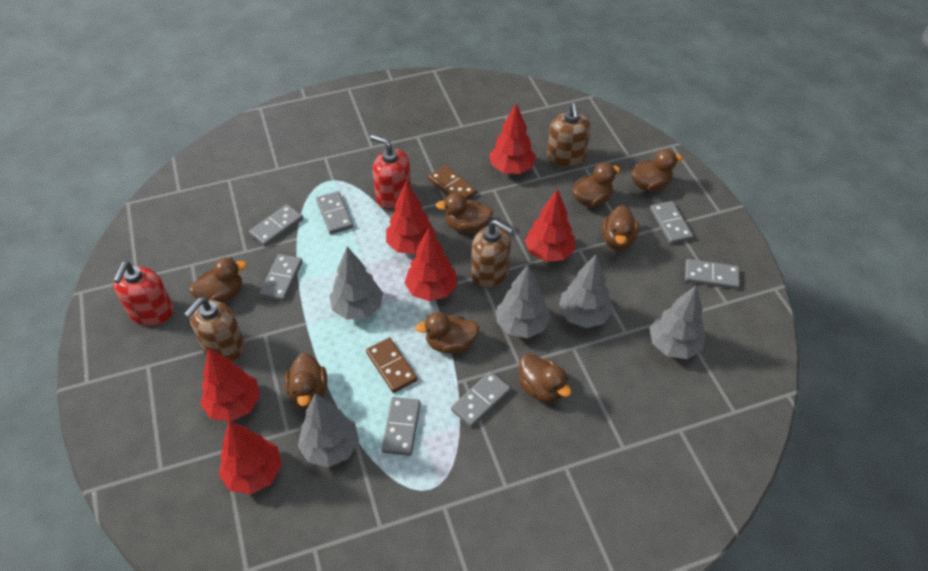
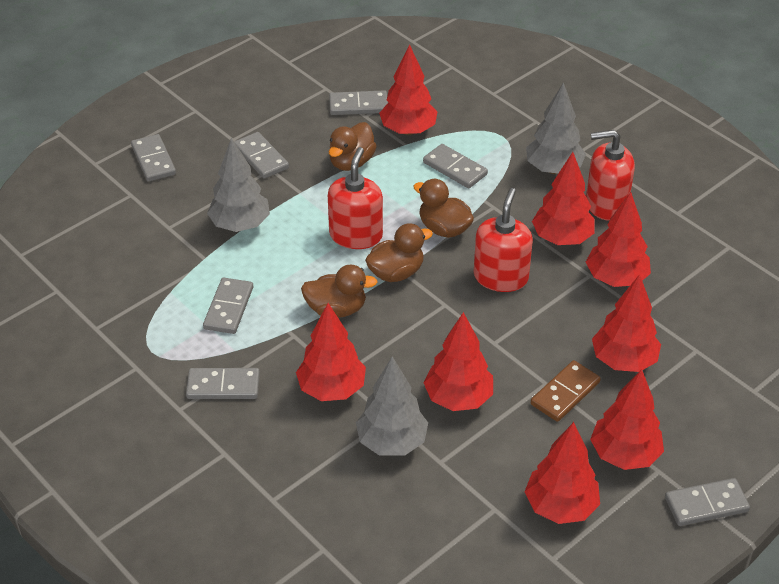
brown domino: [366,338,417,393] [428,165,477,200] = 2 -> [531,360,601,422] = 1
brown duck: [189,258,247,303] [284,353,327,408] [415,312,479,354] [436,193,493,233] [518,353,571,403] [572,163,620,207] [602,205,639,250] [631,149,683,191] = 8 -> [301,265,378,318] [329,122,377,171] [365,223,433,282] [413,179,474,238] = 4
brown soap dispenser: [184,297,245,361] [471,220,514,288] [547,103,591,167] = 3 -> none = 0
grey tree: [298,393,359,467] [329,247,383,320] [497,265,551,338] [558,255,613,328] [650,286,706,359] = 5 -> [207,138,270,232] [356,356,428,456] [526,82,586,174] = 3
red soap dispenser: [113,262,174,326] [370,135,411,209] = 2 -> [328,147,383,249] [474,188,533,292] [586,130,635,221] = 3
red tree: [200,348,260,422] [219,421,282,495] [386,182,436,254] [405,228,457,301] [489,104,536,174] [525,189,575,262] = 6 -> [296,303,366,401] [379,44,437,135] [423,312,493,411] [524,422,600,524] [532,152,595,245] [586,192,651,287] [590,369,664,470] [592,274,661,372] = 8

